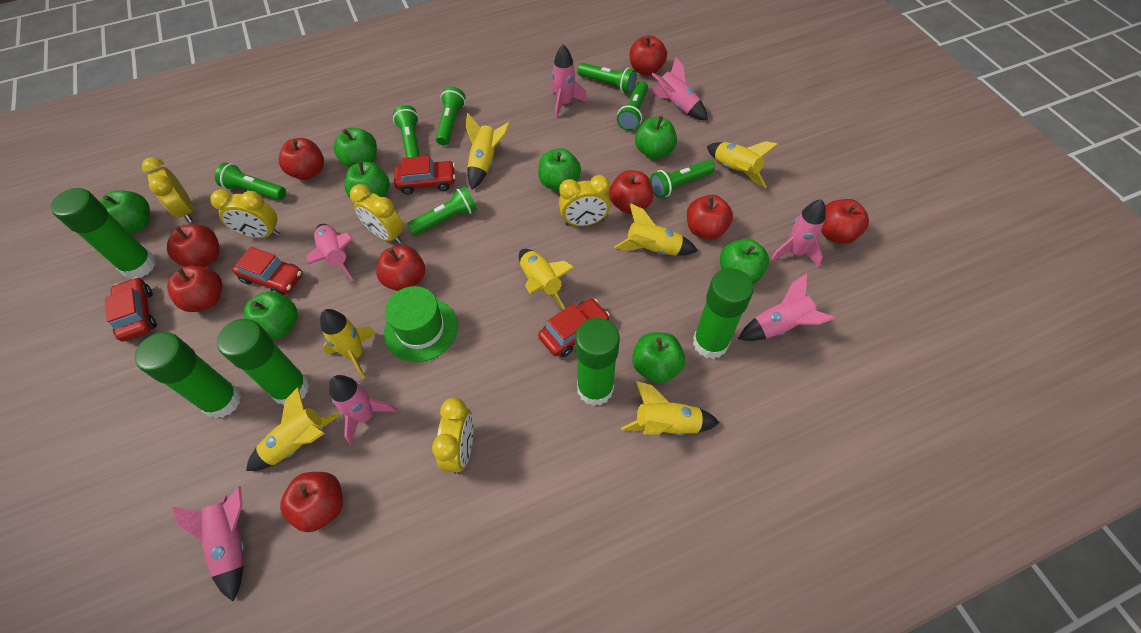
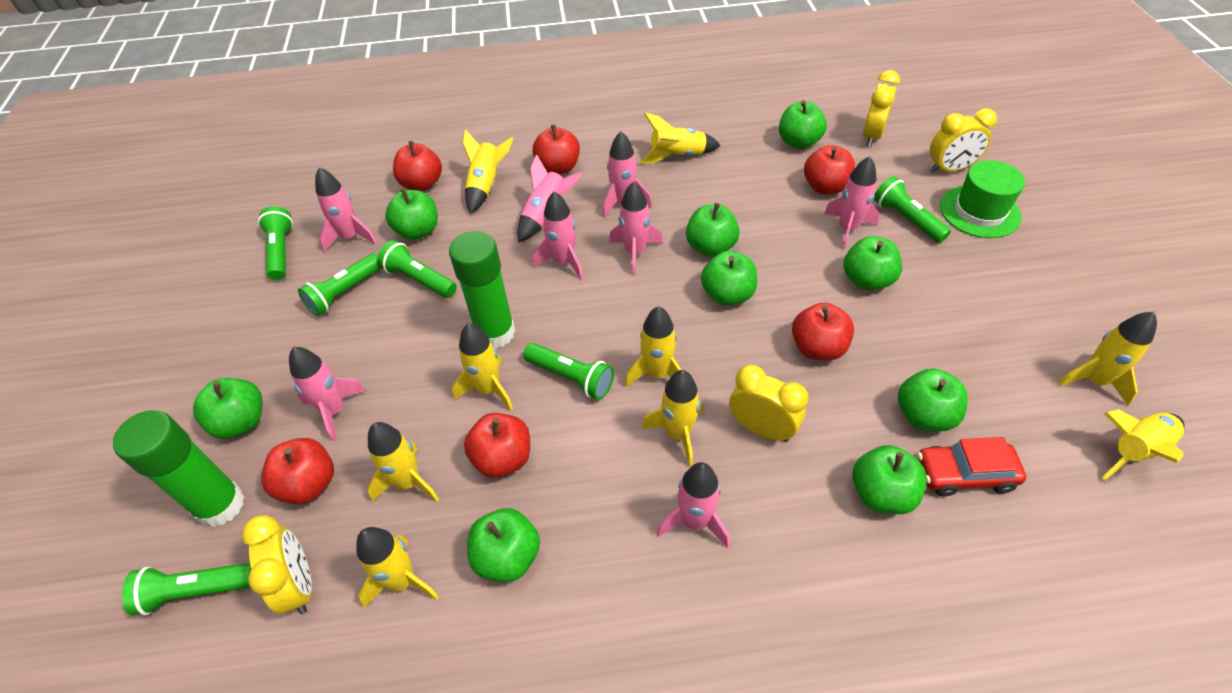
green apple: [99,190,150,233] [244,291,298,339] [333,128,377,168] [345,161,390,197] [538,148,581,191] [632,333,685,383] [635,116,677,159] [720,238,769,284] = 8 -> [193,378,262,439] [385,188,438,240] [467,508,540,582] [686,203,740,257] [701,251,757,306] [779,100,827,149] [843,236,902,291] [852,445,927,514] [898,368,968,431] = 9
green flashlight: [215,162,286,200] [393,105,420,158] [407,186,477,236] [436,86,465,145] [577,63,637,93] [617,81,648,131] [650,160,715,198] = 7 -> [122,563,251,615] [258,206,293,280] [298,253,381,316] [378,240,457,298] [523,343,614,400] [874,176,951,243] = 6
green glue stick: [51,188,156,279] [135,332,241,419] [217,319,309,405] [575,318,620,406] [693,268,754,359] = 5 -> [113,410,245,527] [449,231,515,348] = 2
pink rocket: [172,486,244,601] [307,224,354,281] [329,375,397,445] [551,45,587,118] [650,57,708,121] [738,273,835,341] [770,199,826,267] = 7 -> [289,347,366,442] [315,167,377,252] [517,154,582,242] [533,191,583,280] [603,132,652,218] [609,182,663,275] [657,462,730,548] [824,156,879,250] = 8
red apple: [167,224,220,267] [167,265,222,312] [279,138,324,180] [280,472,343,532] [376,245,425,291] [609,170,653,214] [630,35,667,75] [687,195,733,239] [821,199,869,244] = 9 -> [261,438,334,504] [393,141,442,191] [464,413,530,478] [533,124,580,174] [792,303,854,361] [804,145,855,194] = 6
red car: [105,277,157,342] [232,247,303,295] [394,155,455,195] [538,298,610,357] = 4 -> [918,437,1026,497] = 1
yellow clock: [142,157,194,223] [210,189,280,238] [350,184,404,244] [432,398,474,474] [559,175,611,226] = 5 -> [242,515,312,614] [729,365,808,442] [863,70,900,147] [930,108,997,173] = 4
yellow rocket: [246,387,340,471] [320,309,376,379] [465,113,510,190] [519,249,575,310] [614,203,698,256] [621,381,720,435] [707,141,779,188] = 7 -> [357,527,439,608] [367,422,439,502] [452,324,513,410] [462,129,513,214] [625,306,681,387] [640,113,721,164] [641,370,703,467] [1058,312,1157,406] [1102,409,1185,480] = 9

